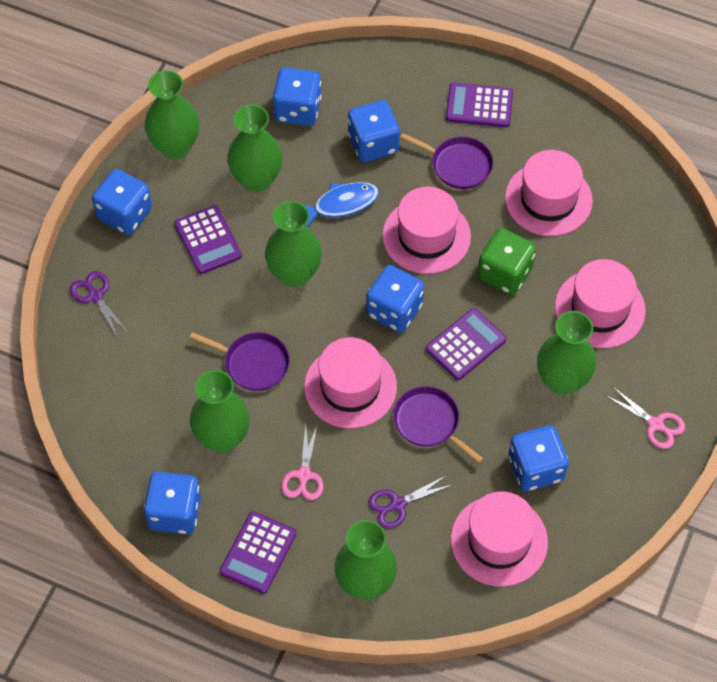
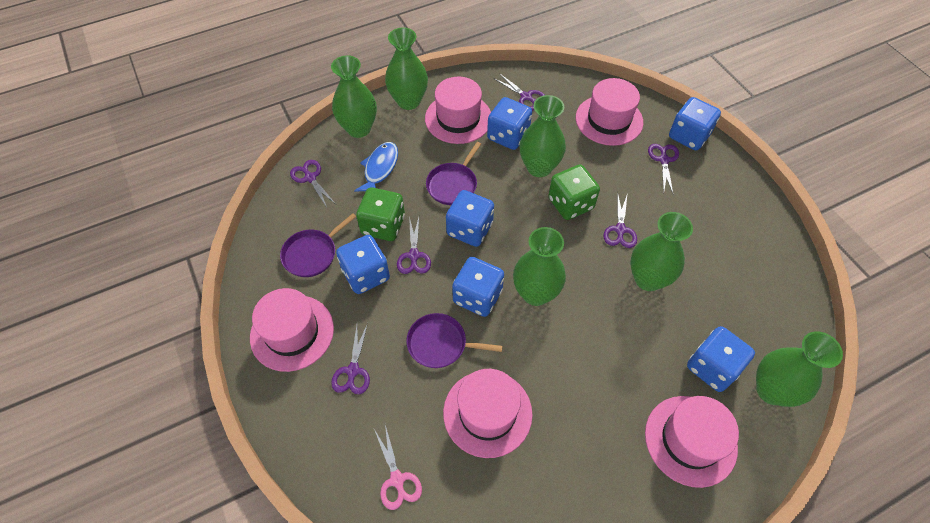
green dice: [477,228,536,295] = 1 -> [356,187,405,241] [548,165,600,220] = 2
pink scissors: [281,423,323,500] [605,386,685,449] = 2 -> [374,425,422,510] = 1
purple calculator: [174,205,242,274] [220,511,296,594] [426,308,506,380] [446,83,513,127] = 4 -> none = 0
purple scissors: [70,271,127,338] [368,475,454,529] = 2 -> [290,160,335,207] [331,323,370,394] [397,217,431,274] [495,73,545,111] [604,192,637,248] [648,144,679,193] = 6

